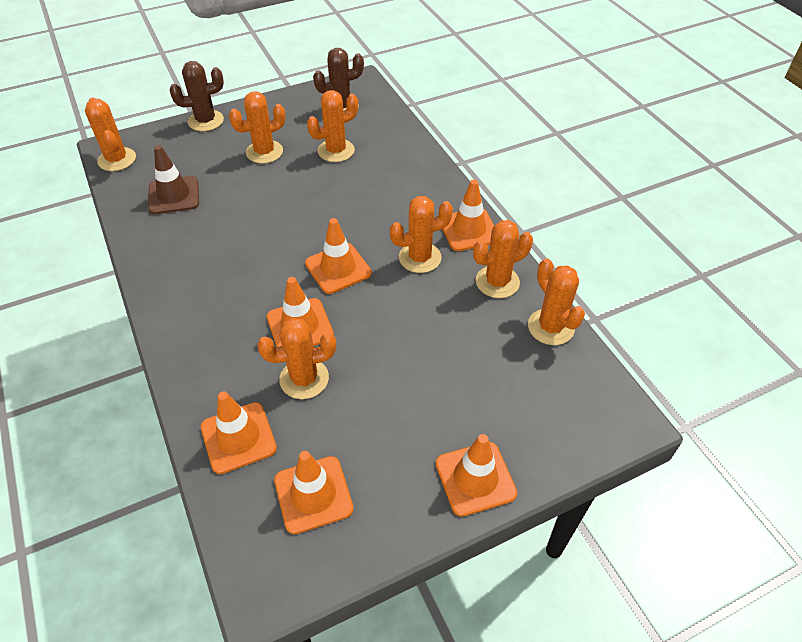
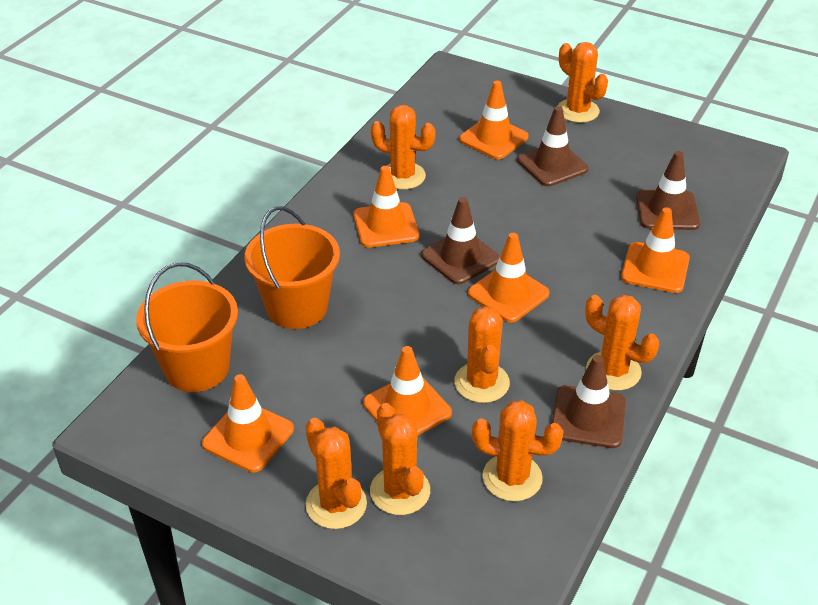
brown cactus: [170,61,224,131] [313,48,364,111] = 2 -> none = 0
brown traffic cone: [148,145,199,214] = 1 -> [421,197,500,284] [517,106,589,186] [552,355,626,448] [636,151,700,230] = 4
orange bucket: none = 0 -> [136,262,238,392] [245,206,340,329] = 2

